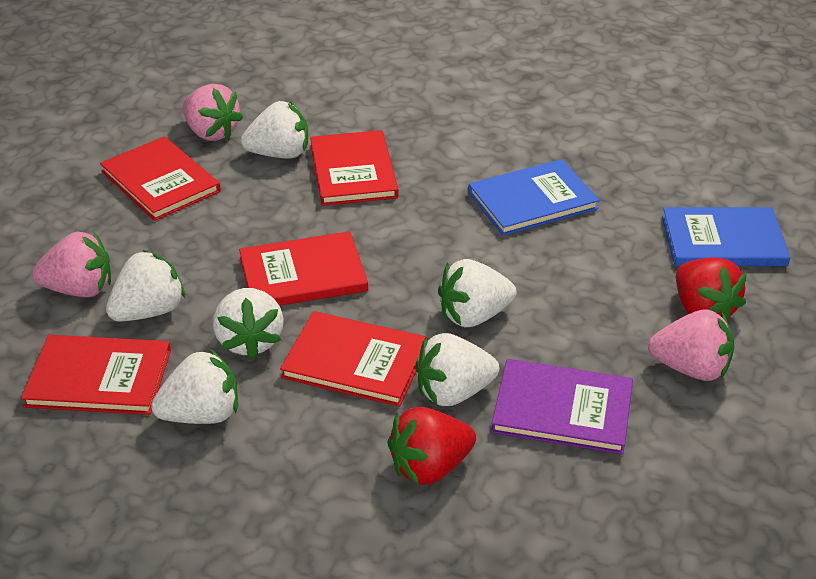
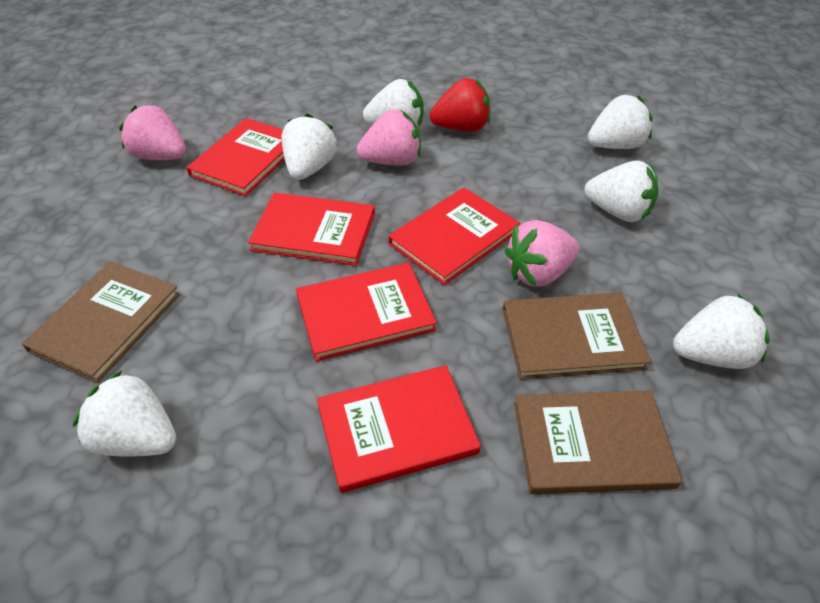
blue book: [468,159,600,236] [662,207,790,266] = 2 -> none = 0
brown book: none = 0 -> [22,261,180,383] [503,293,651,380] [514,391,682,494] = 3
purple book: [491,359,633,454] = 1 -> none = 0
red strawberry: [387,407,476,485] [676,257,747,320] = 2 -> [430,78,491,132] = 1

